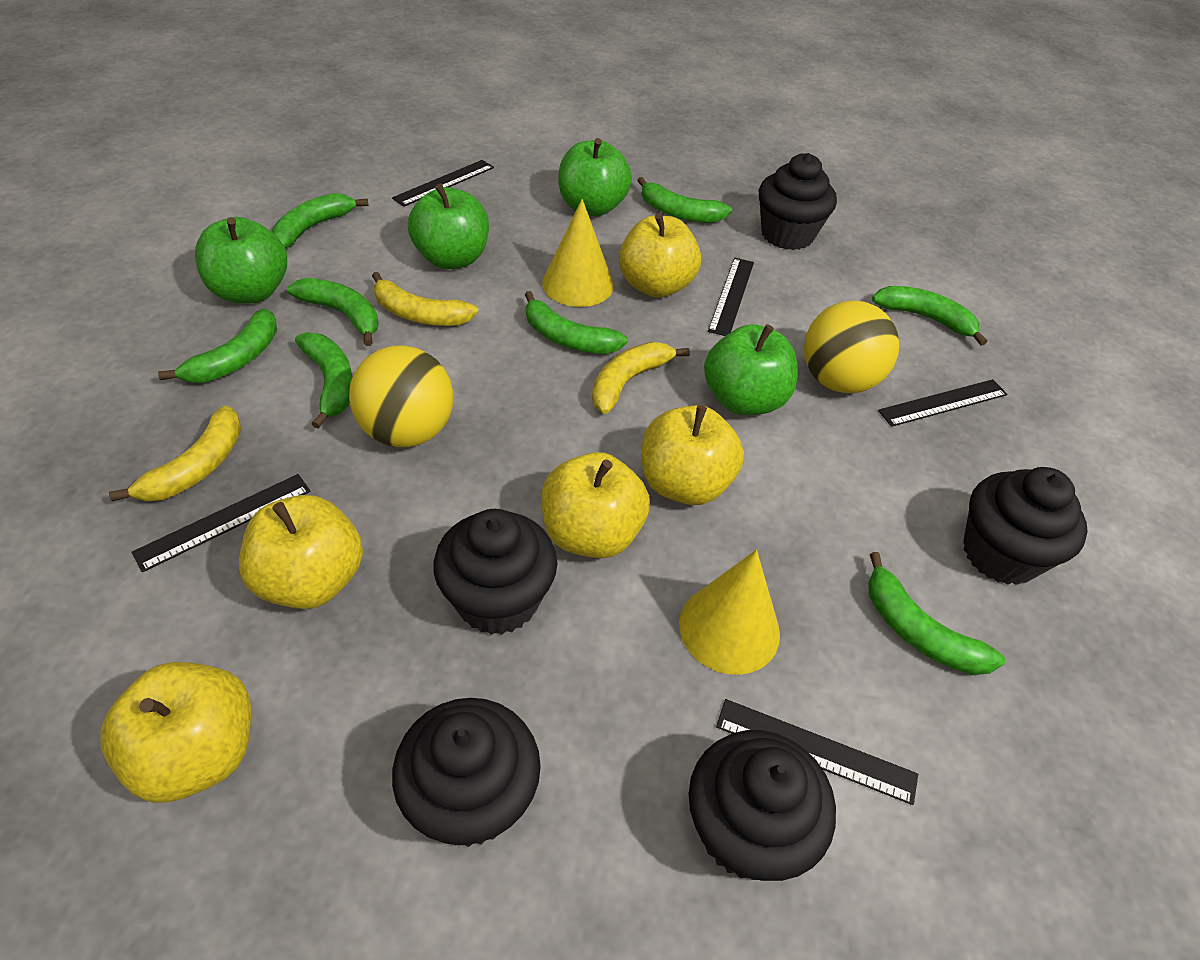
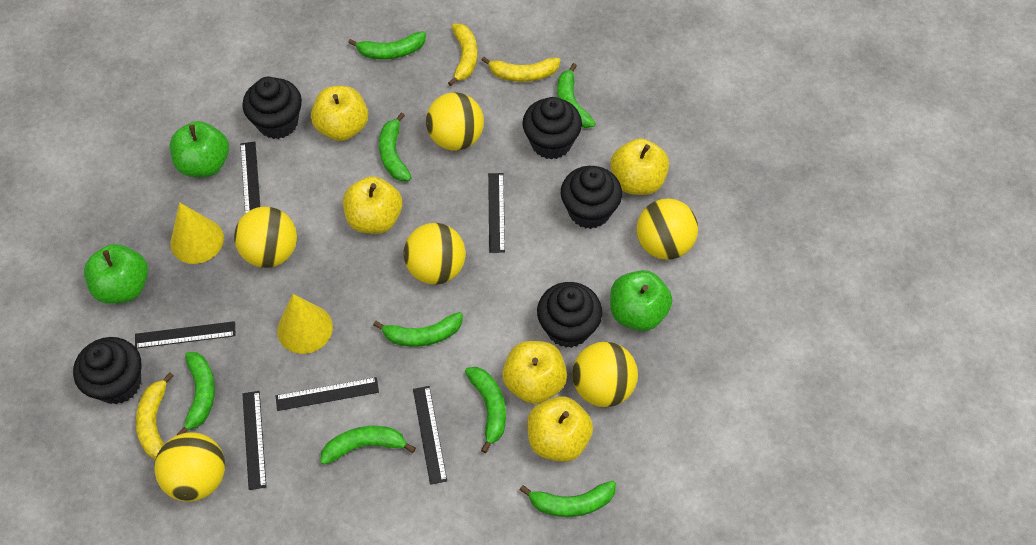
black ruler: [131,474,311,572] [392,160,494,207] [708,258,754,336] [716,699,918,805] [878,379,1007,427] = 5 -> [135,321,235,348] [240,142,260,214] [242,391,266,490] [276,377,379,411] [413,386,447,485] [488,173,505,253] = 6
green apple: [195,217,287,304] [408,184,489,269] [558,138,632,216] [704,324,798,415] = 4 -> [84,244,148,304] [170,121,229,177] [610,270,672,331] = 3
yellow ball: [349,345,453,447] [804,301,899,393] = 2 -> [154,432,225,502] [234,207,297,268] [403,223,466,285] [426,92,484,151] [572,341,638,407] [637,198,698,260] = 6

